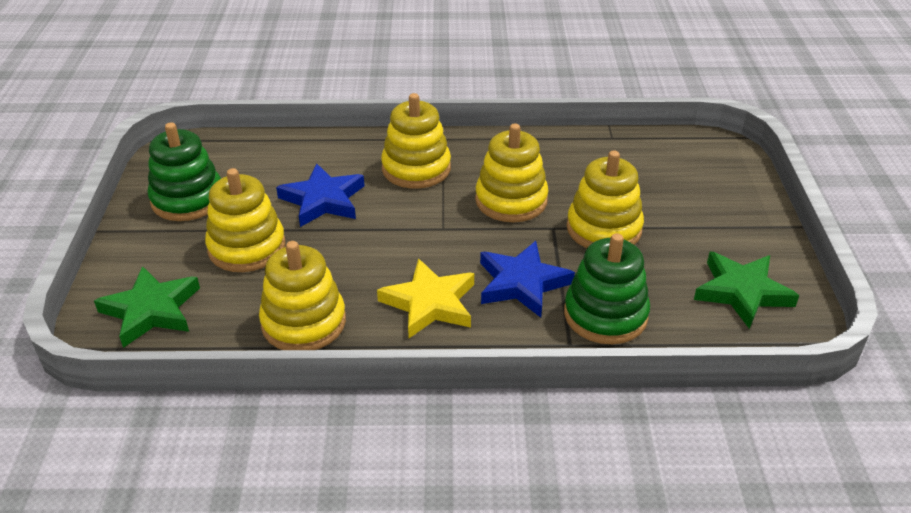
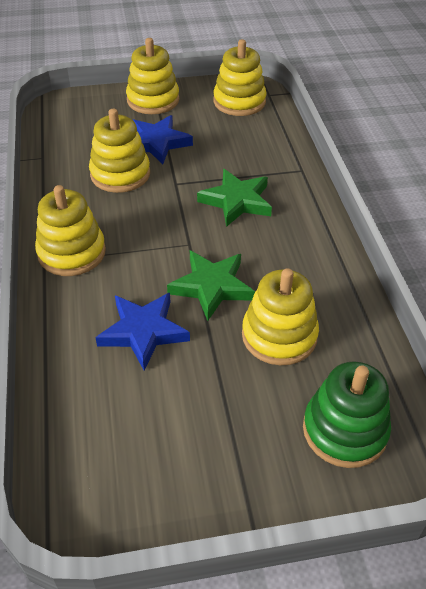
green stacking toy: [148,122,221,221] [564,233,650,344] = 2 -> [303,361,391,468] = 1
yellow star: [377,258,474,338] = 1 -> none = 0

